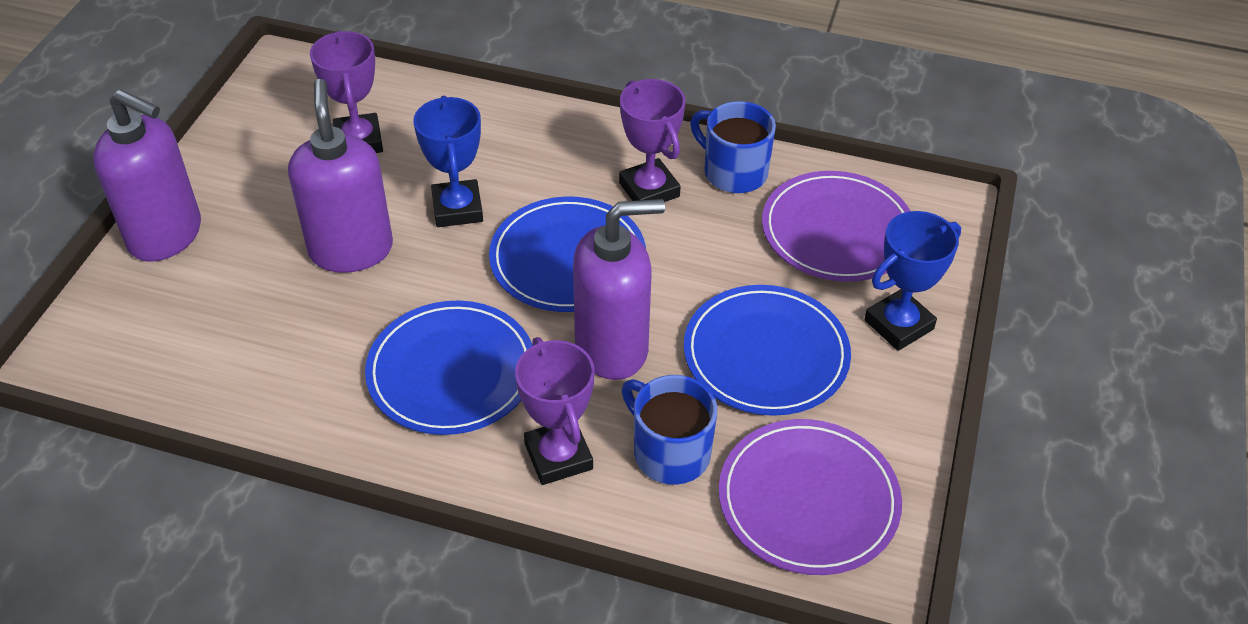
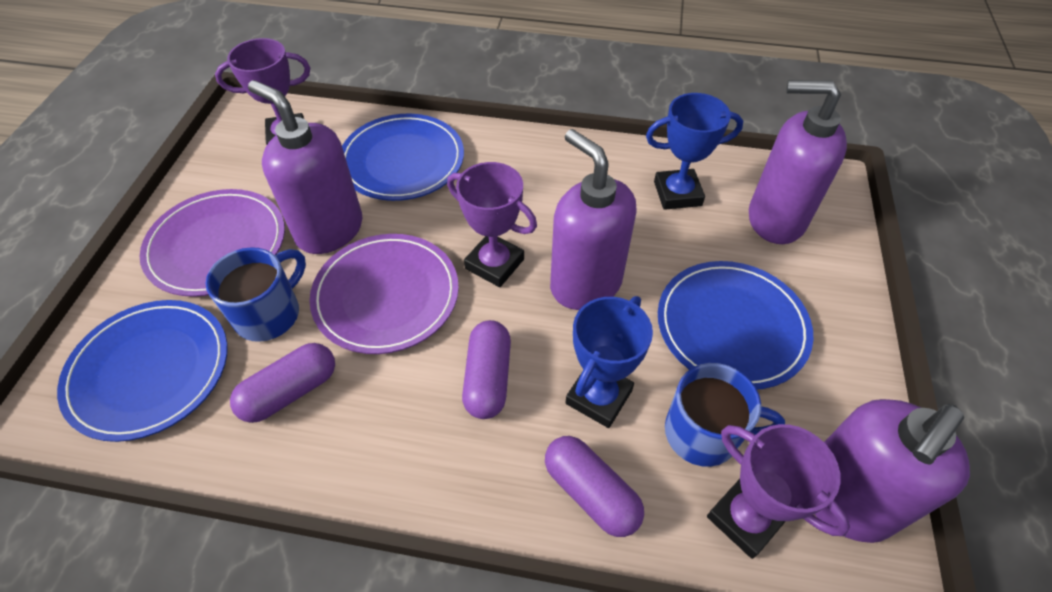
purple capsule: none = 0 -> [230,343,335,423] [462,320,511,419] [545,436,644,537] = 3
purple soap dispenser: [93,89,201,261] [288,79,393,273] [573,199,665,380] = 3 -> [248,80,363,254] [550,129,637,310] [749,80,847,244] [815,399,970,543] = 4

